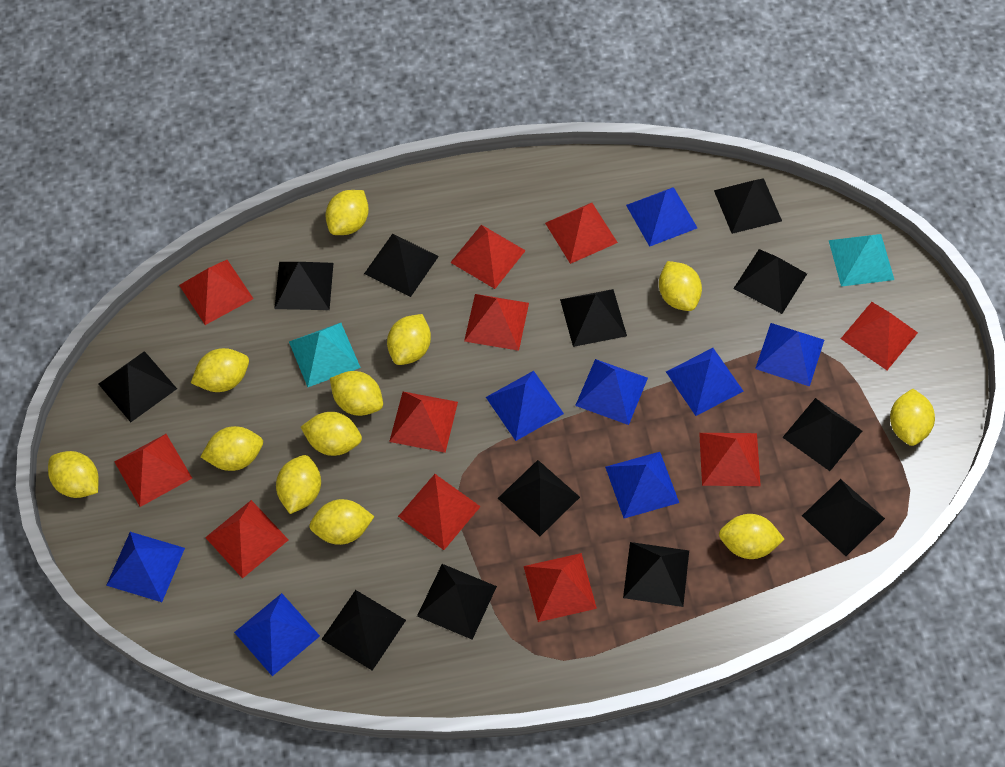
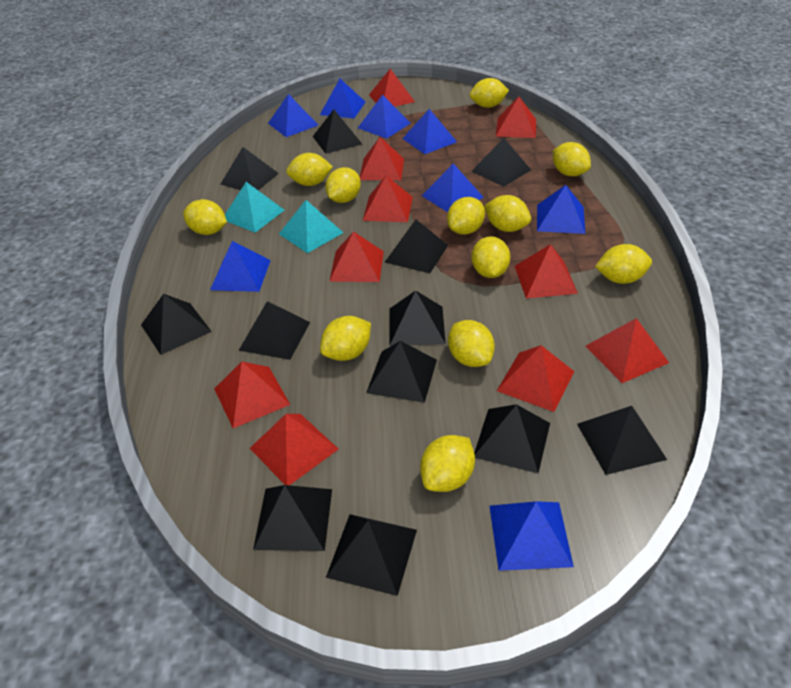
red pyramid: [114,434,192,507] [179,260,254,325] [205,500,289,579] [389,392,458,453] [398,474,481,550] [450,225,526,289] [464,294,529,351] [524,553,597,622] [545,203,618,264] [699,433,761,486] [841,302,918,370] = 11 -> [214,362,290,428] [250,414,339,485] [329,232,384,282] [360,137,404,180] [362,175,413,222] [369,69,415,107] [496,97,536,138] [497,345,575,412] [515,244,578,299] [585,318,669,383] = 10

